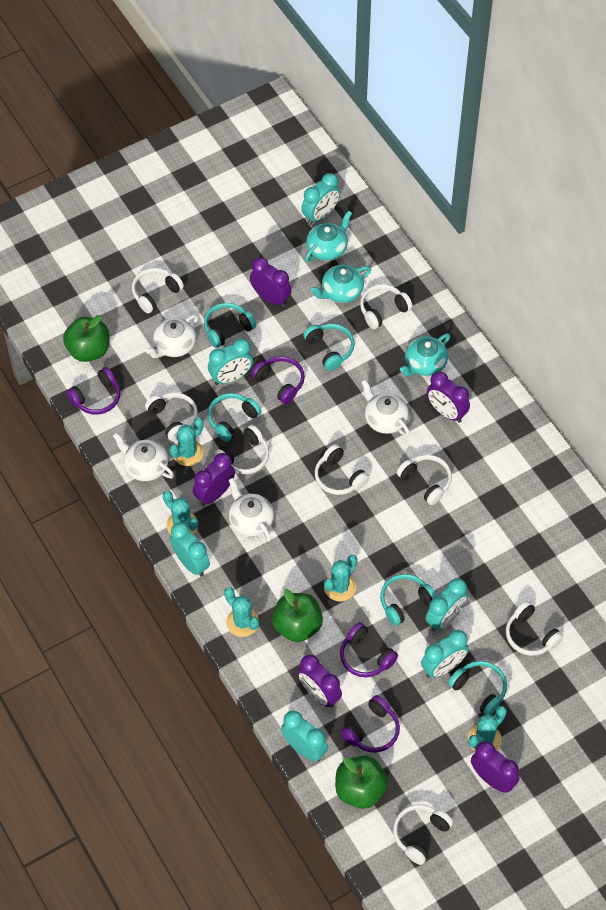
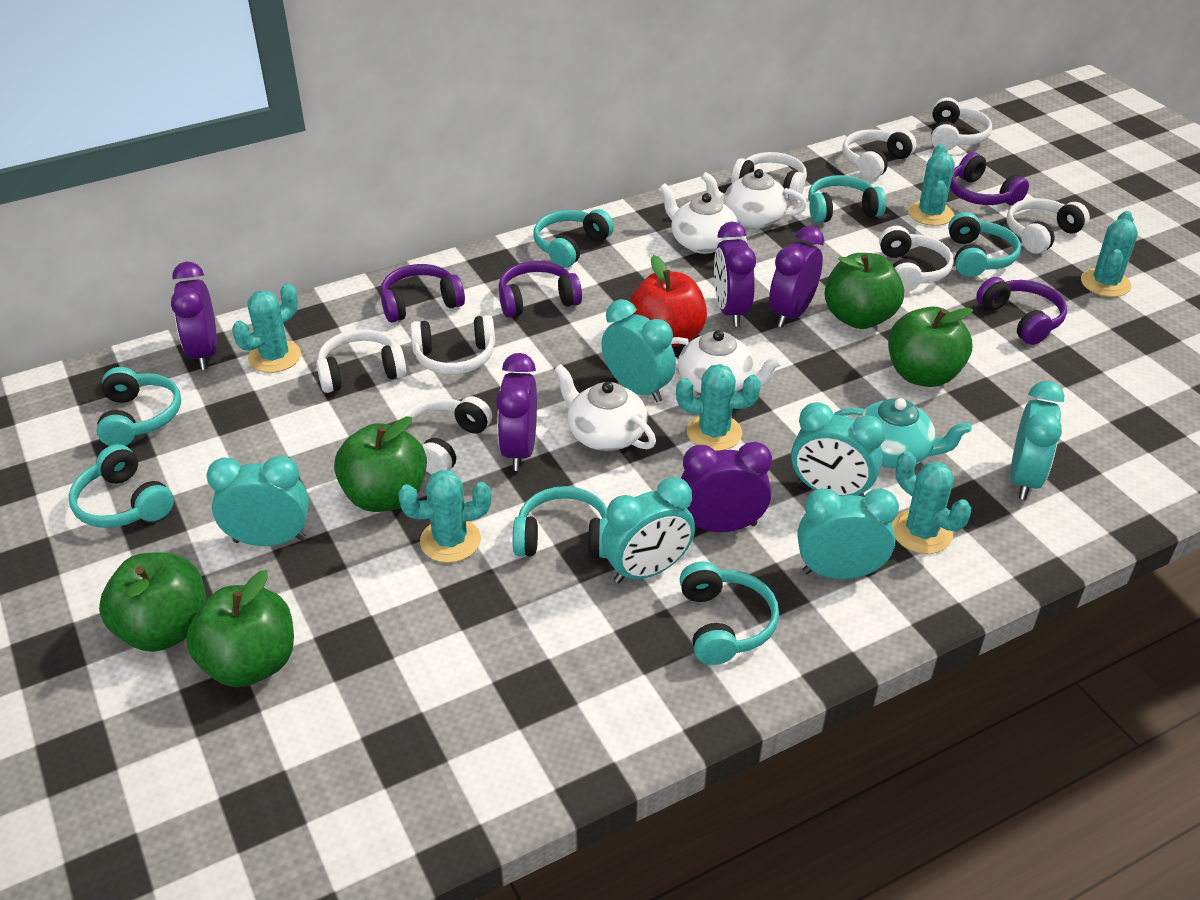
green apple: [63,315,110,362] [272,589,323,642] [335,756,388,809] = 3 -> [99,552,206,652] [186,570,294,687] [334,416,427,512] [824,253,904,329] [888,307,973,387] = 5
red apple: none = 0 -> [629,255,707,348] = 1
turquoise cactus: [163,491,198,535] [169,417,204,466] [224,587,259,637] [324,555,357,601] [468,706,507,752] = 5 -> [232,283,301,373] [398,470,491,563] [676,364,761,451] [892,451,971,554] [908,144,955,226] [1081,211,1138,297] = 6
turquoise headphones: [204,303,256,348] [207,393,261,442] [303,323,355,371] [380,574,437,626] [448,661,507,715] = 5 -> [69,444,174,528] [97,367,181,446] [513,486,608,558] [534,209,614,268] [680,562,779,665] [808,175,886,223] [948,212,1021,277] = 7
turquoise teapot: [305,210,352,262] [311,265,371,303] [400,333,450,376] = 3 -> [834,398,972,468] = 1

